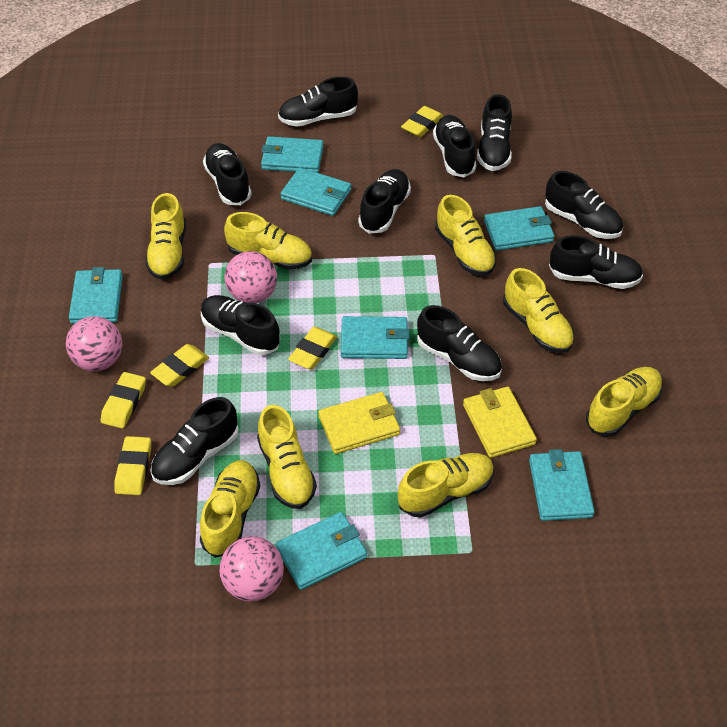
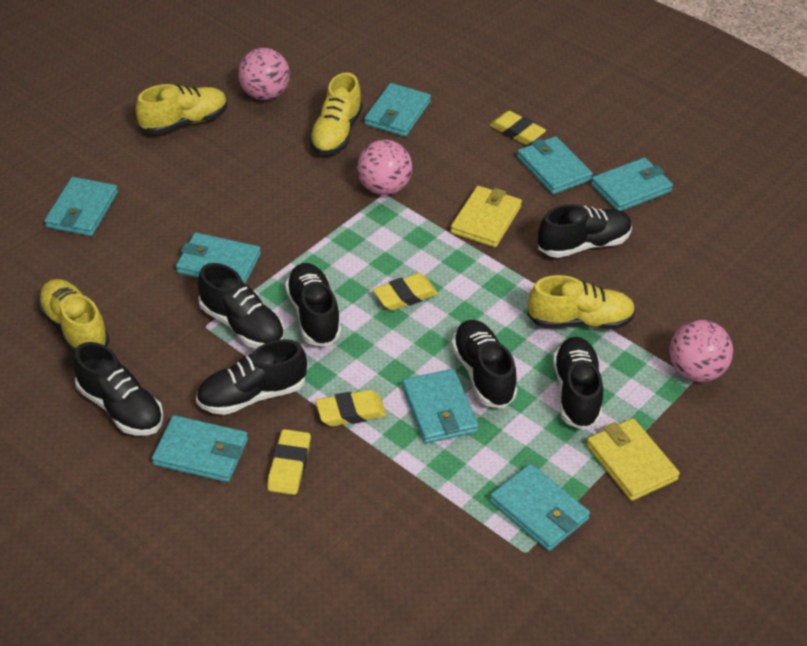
black shoe: [150,397,239,485] [201,295,280,355] [203,143,252,205] [278,77,358,127] [358,169,411,233] [417,305,502,381] [433,115,476,178] [477,94,512,171] [545,171,623,239] [549,235,643,289] = 10 -> [73,342,163,436] [196,339,307,415] [198,263,285,348] [285,263,341,347] [451,320,517,408] [538,204,632,258] [553,337,603,430] = 7
turquoise wallet: [69,267,123,324] [261,136,323,173] [276,512,367,590] [281,167,351,216] [341,316,409,359] [484,206,555,251] [529,449,595,521] = 7 -> [45,177,118,236] [152,415,248,482] [176,233,261,284] [364,83,431,137] [402,369,479,444] [490,464,590,551] [517,136,593,194] [591,158,673,211] = 8
yellow eraser: [101,372,146,429] [114,436,151,495] [150,344,209,387] [288,327,337,370] [401,106,444,137] = 5 -> [267,429,311,495] [315,390,386,427] [373,273,438,311] [489,111,546,145] = 4
yellow shoe: [145,193,186,280] [200,460,260,558] [224,212,312,270] [257,405,317,509] [398,453,494,518] [435,195,496,276] [503,268,575,353] [586,367,663,436] = 8 -> [37,279,109,354] [135,84,227,135] [309,73,362,155] [527,275,636,329] = 4

